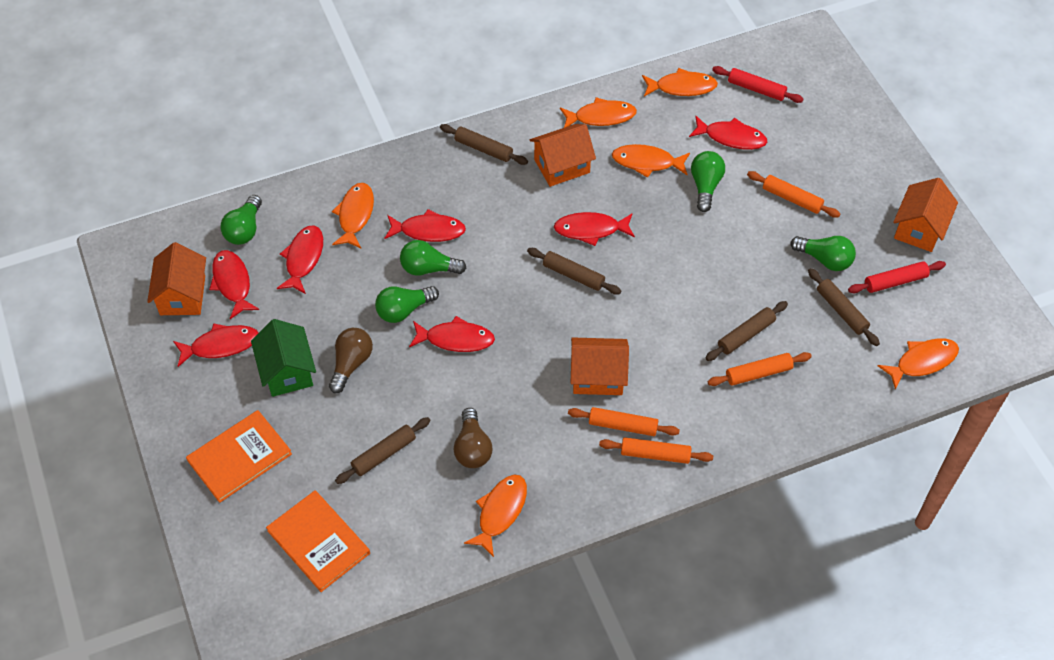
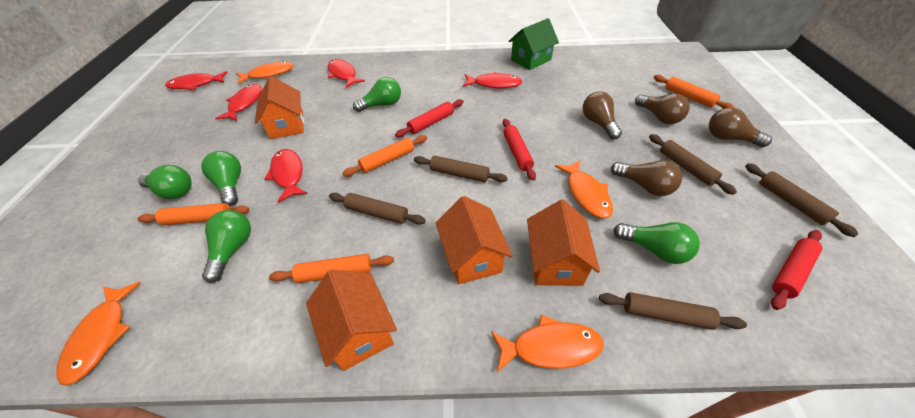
brown light bulb: [329,328,373,393] [454,408,493,468] = 2 -> [582,91,622,139] [611,160,682,196] [635,94,690,124] [709,108,772,147] = 4
orange book: [186,410,292,503] [266,490,370,592] = 2 -> none = 0
orange fish: [332,183,374,248] [464,475,527,557] [560,97,637,128] [612,144,690,178] [642,68,718,96] [878,338,959,390] = 6 -> [56,282,140,386] [236,61,293,84] [491,315,604,372] [555,160,613,218] = 4
red fish: [173,323,258,367] [209,250,259,319] [277,226,323,294] [384,209,466,242] [409,316,495,352] [554,212,635,246] [689,116,767,150] = 7 -> [165,71,228,90] [215,84,262,121] [264,149,308,203] [328,59,365,88] [463,72,522,89] = 5
red rolling pin: [712,66,804,103] [848,261,946,293] = 2 -> [395,99,463,137] [503,119,536,181] [771,230,822,310] = 3

